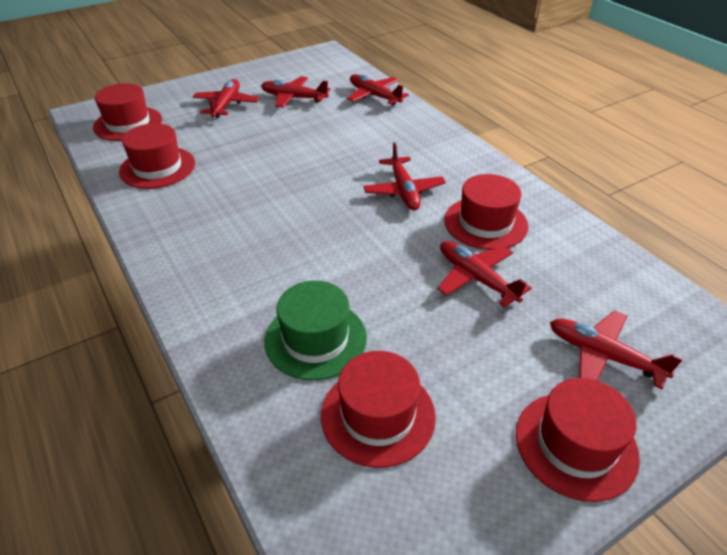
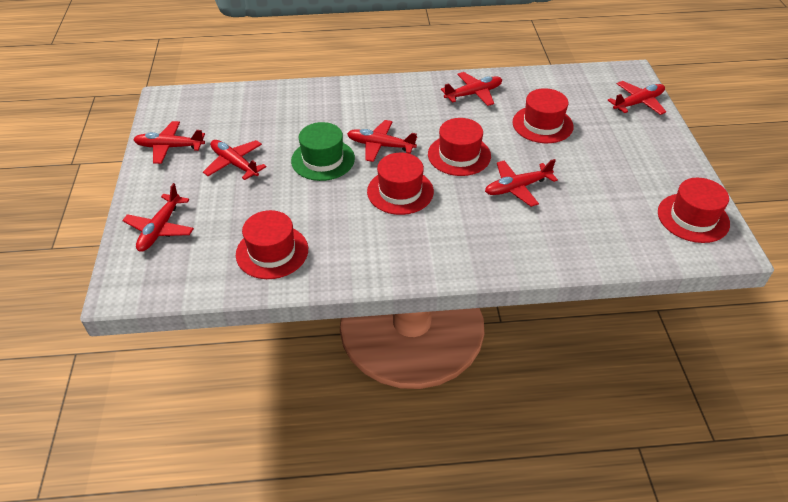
red plane: [193,79,260,118] [261,76,330,108] [347,74,409,105] [363,142,446,210] [437,241,531,308] [550,310,683,389] = 6 -> [122,183,194,252] [133,121,205,164] [203,140,267,180] [347,120,417,162] [441,72,502,106] [485,159,558,207] [608,81,666,115] = 7

